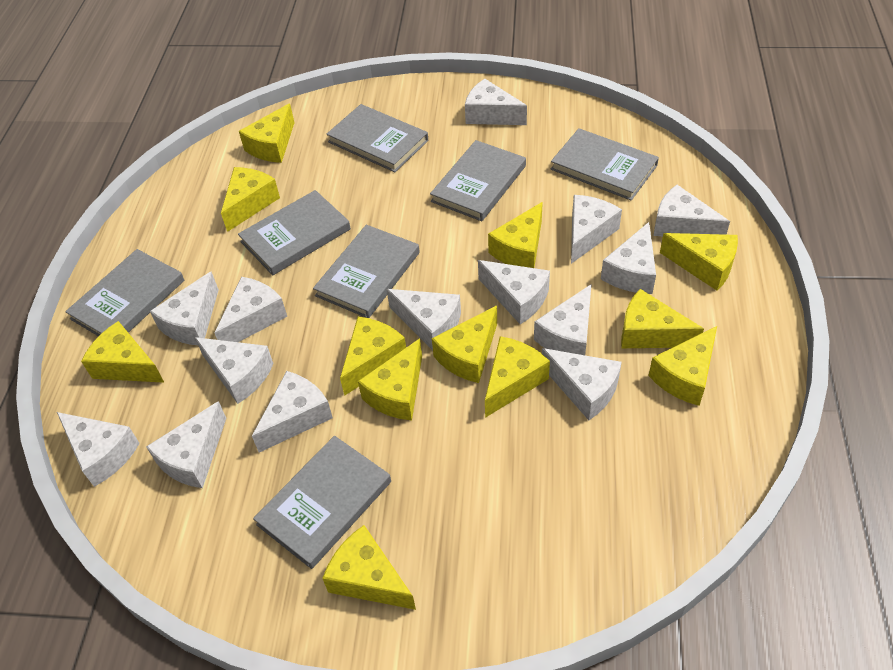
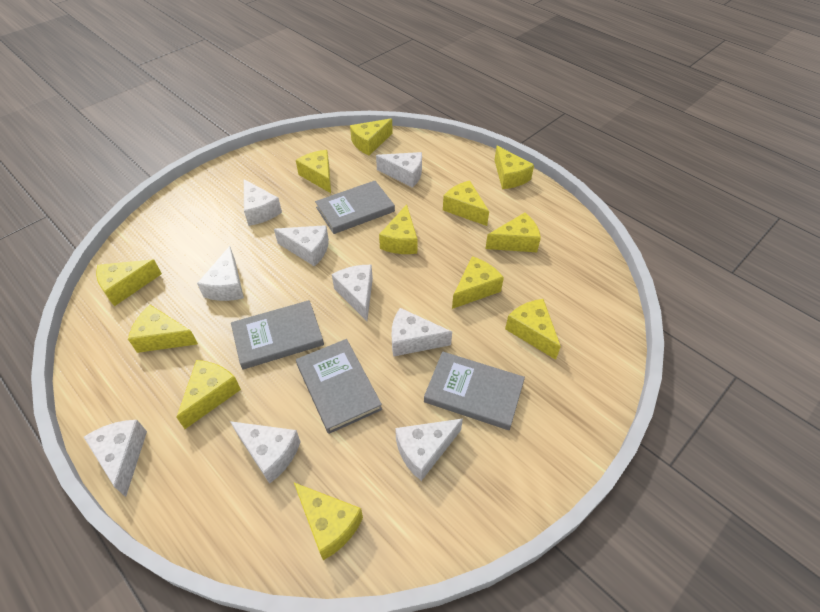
grey book: [65,249,184,336] [238,190,351,275] [253,436,391,569] [313,225,420,318] [326,104,428,172] [430,140,526,221] [551,128,659,201] = 7 -> [231,300,324,369] [296,339,382,434] [315,181,395,234] [424,351,525,430] = 4
white cheese: [57,412,140,487] [146,401,226,488] [150,271,219,345] [195,337,274,404] [215,277,287,342] [252,371,333,452] [387,289,461,350] [465,79,527,125] [478,260,550,324] [534,284,592,355] [542,348,622,420] [571,195,622,264] [601,222,656,294] [654,185,730,236] = 14 -> [84,420,147,497] [197,246,244,301] [230,421,301,484] [244,179,282,226] [274,225,329,267] [332,265,373,321] [376,152,422,188] [392,308,452,357] [395,419,463,481] = 9

